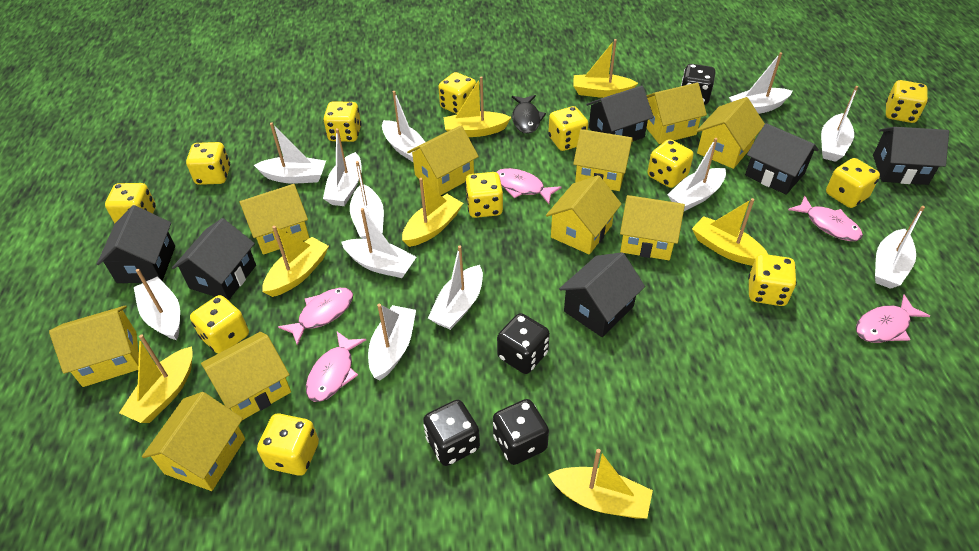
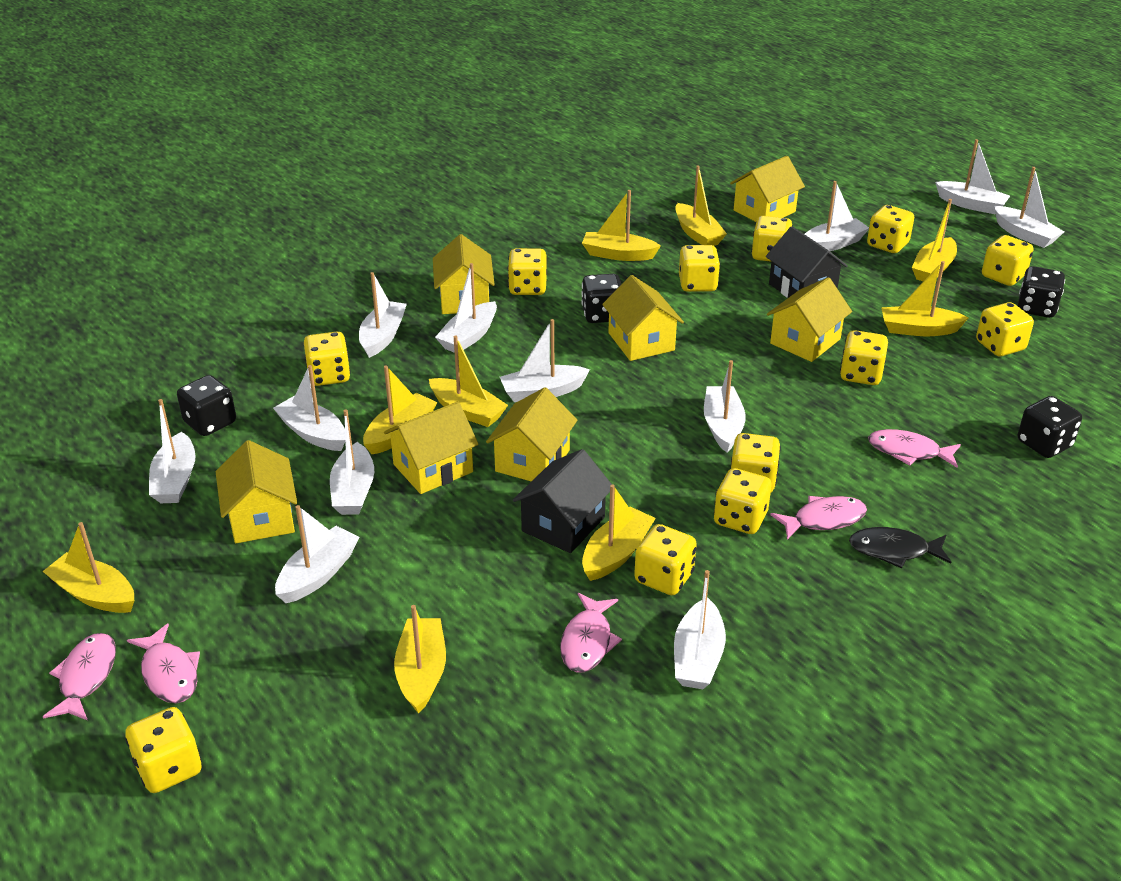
black house: [97,205,175,283] [172,218,256,300] [559,252,645,337] [586,86,654,141] [745,123,819,195] [873,127,949,185] = 6 -> [513,449,612,553] [766,226,848,298] = 2
yellow boat: [119,334,193,423] [262,226,329,297] [402,178,463,247] [444,76,511,137] [548,449,653,519] [573,39,638,98] [692,198,768,266] = 7 -> [42,522,134,613] [363,365,437,454] [394,605,446,713] [429,336,508,427] [582,190,661,261] [582,484,656,581] [675,165,727,246] [881,261,969,336] [912,199,957,281] = 9
yellow house: [49,305,139,387] [142,392,245,491] [201,332,291,420] [239,184,309,255] [407,125,479,195] [546,175,621,255] [573,129,633,191] [620,195,685,260] [646,82,707,144] [697,97,765,169] = 10 -> [216,440,297,543] [384,401,479,494] [433,234,495,314] [486,387,577,481] [602,275,684,361] [730,156,805,222] [767,277,852,362] = 7

